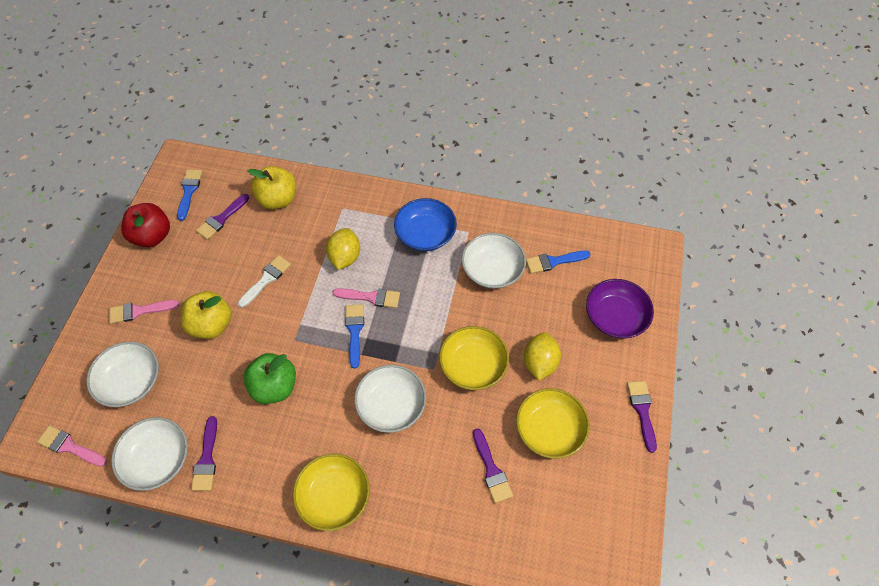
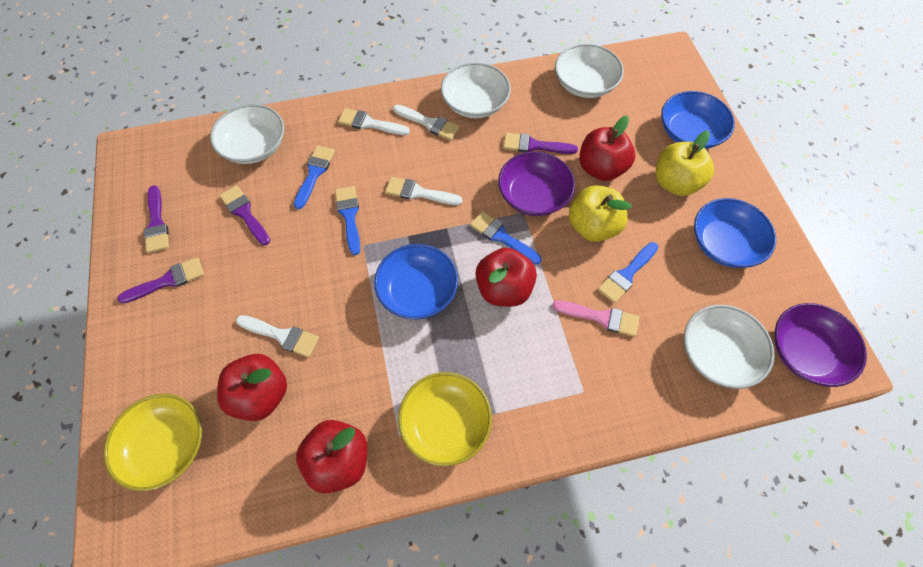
blue bowl: [394,198,457,251] = 1 -> [374,244,458,320] [661,91,735,149] [694,198,776,268] = 3
blue brush: [177,169,202,221] [345,304,364,369] [526,250,591,274] = 3 -> [294,145,335,209] [335,186,360,255] [470,211,541,265] [598,242,658,303] = 4
green apple: [243,353,296,404] = 1 -> none = 0
pink brush: [37,425,107,467] [109,300,179,324] [333,288,400,308] = 3 -> [552,300,640,337] = 1
purple bowl: [586,279,654,338] = 1 -> [498,152,575,216] [775,303,867,387] = 2
red apple: [121,203,170,247] = 1 -> [217,354,287,421] [296,420,368,494] [475,248,537,307] [579,116,635,181] = 4
white brush: [238,255,291,308] = 1 -> [236,315,319,357] [338,108,410,135] [385,177,462,205] [393,105,460,140] = 4
yellow bowl: [293,454,370,531] [439,326,509,390] [516,388,590,459] = 3 -> [104,394,202,491] [398,372,492,466] = 2
yellow lemon: [326,228,360,270] [524,332,561,381] = 2 -> none = 0

